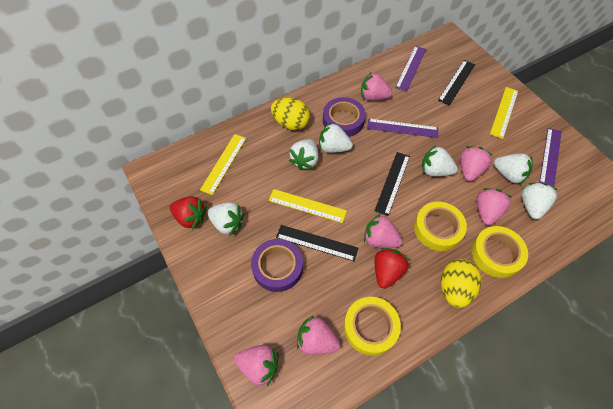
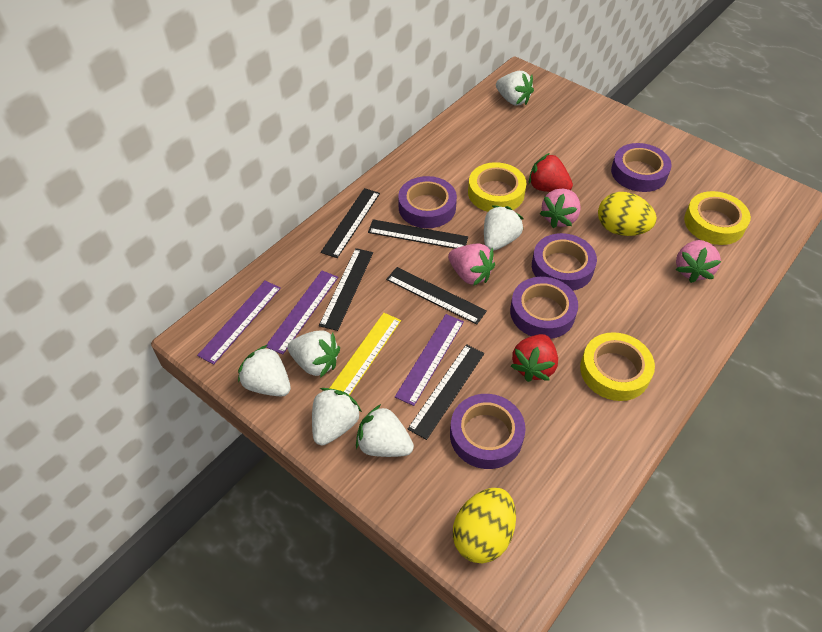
black ruler: [276,225,358,261] [375,152,410,216] [438,60,475,106] = 3 -> [319,248,373,331] [321,188,380,258] [368,219,468,249] [386,267,487,325] [408,344,484,440] = 5
pink strawberry: [234,345,279,386] [297,315,340,355] [361,73,392,101] [364,214,403,248] [460,146,492,181] [476,188,511,226] = 6 -> [448,244,495,286] [540,189,581,228] [676,240,721,283] = 3
purple tape: [251,239,303,292] [323,97,366,137] = 2 -> [398,176,457,228] [450,394,526,469] [510,277,578,339] [532,233,597,291] [611,143,672,192] = 5
yellow ruler: [200,134,246,195] [268,189,347,223] [490,87,518,139] = 3 -> [330,313,401,395] = 1

